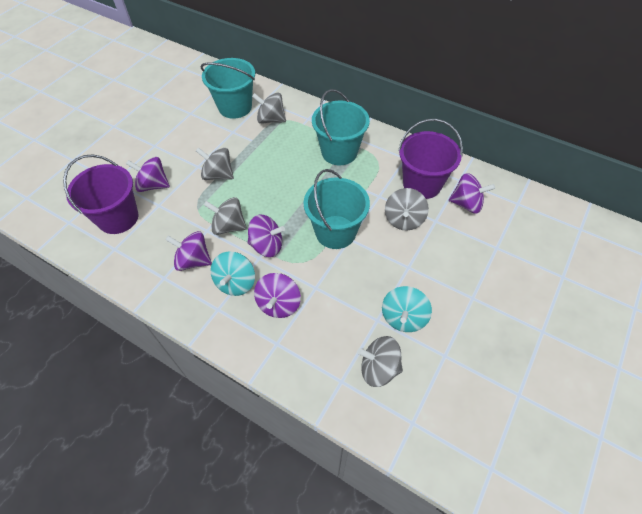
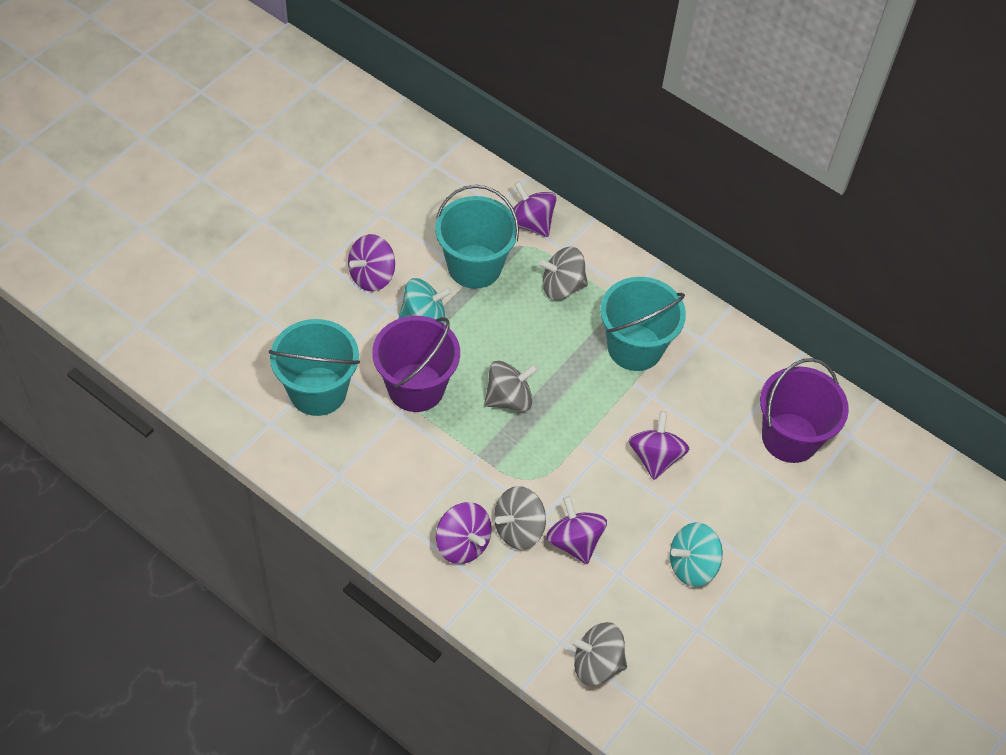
grey spinning top: [196,147,234,180] [204,197,247,235] [252,93,286,124] [357,336,403,387] [385,188,429,230] = 5 -> [484,361,538,412] [494,486,546,550] [538,247,588,300] [570,622,627,686] = 4

